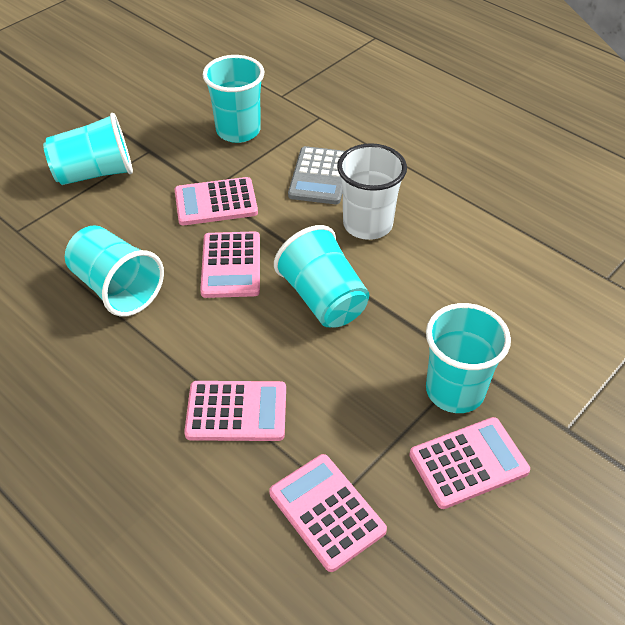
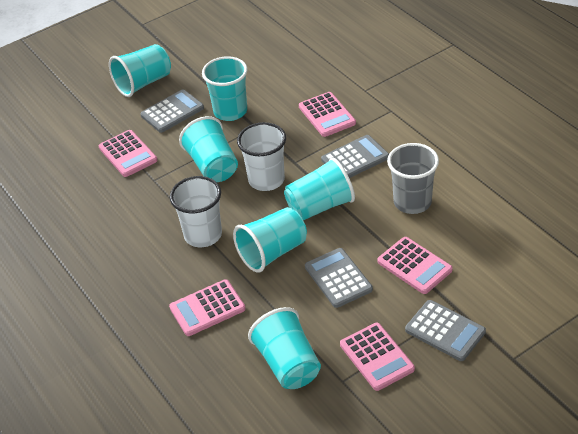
grey calculator: [288,146,345,204] = 1 -> [140,89,204,133] [305,248,373,308] [321,135,389,178] [405,300,486,361] = 4
grey cup: none = 0 -> [387,143,439,214] = 1
turquoise cup: [43,113,133,185] [65,225,164,317] [203,55,264,143] [274,225,369,327] [426,303,511,413] = 5 -> [109,44,171,97] [179,116,238,182] [202,56,248,121] [233,207,307,272] [248,307,321,389] [284,157,355,220] = 6
white cup: [337,143,407,240] = 1 -> [170,176,222,247] [237,122,286,191] = 2

